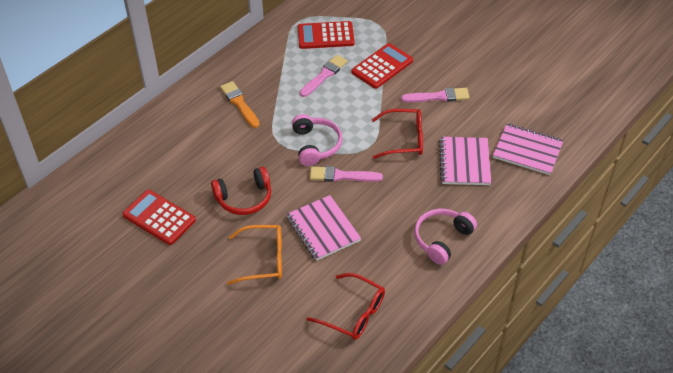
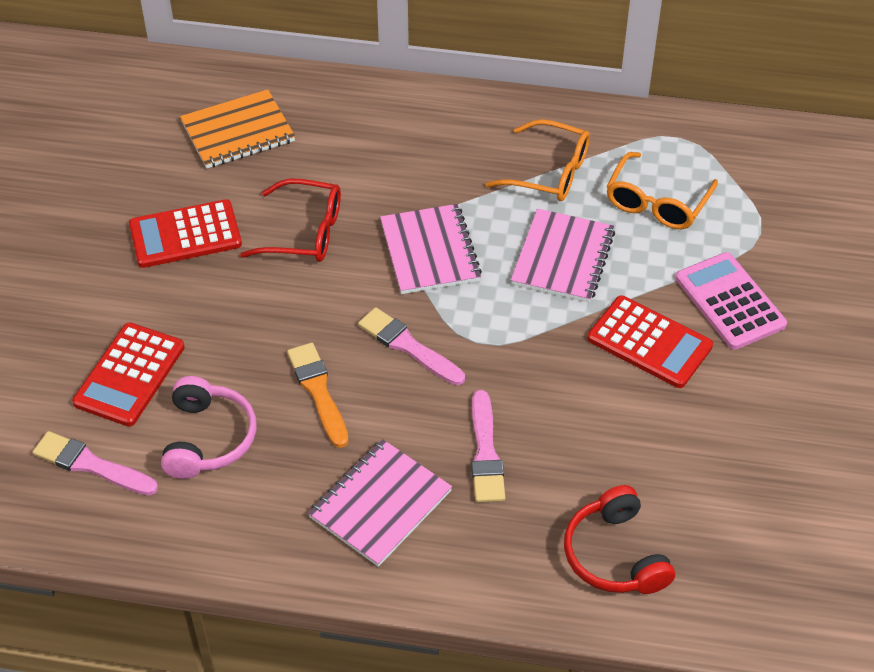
orange glasses: [227,225,282,285] = 1 -> [485,119,590,201] [606,152,718,229] = 2
orange notebook: none = 0 -> [180,89,295,169] = 1
pink calculator: none = 0 -> [675,252,787,350] = 1
pink headphones: [292,114,342,166] [414,209,477,265] = 2 -> [161,376,257,479] = 1
red glasses: [306,273,385,340] [372,109,423,159] = 2 -> [240,179,341,262] = 1

